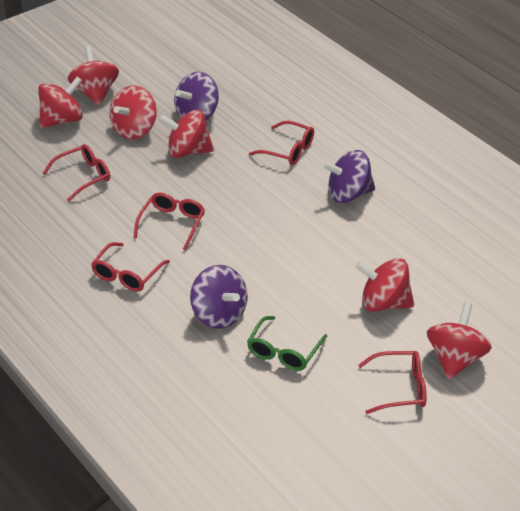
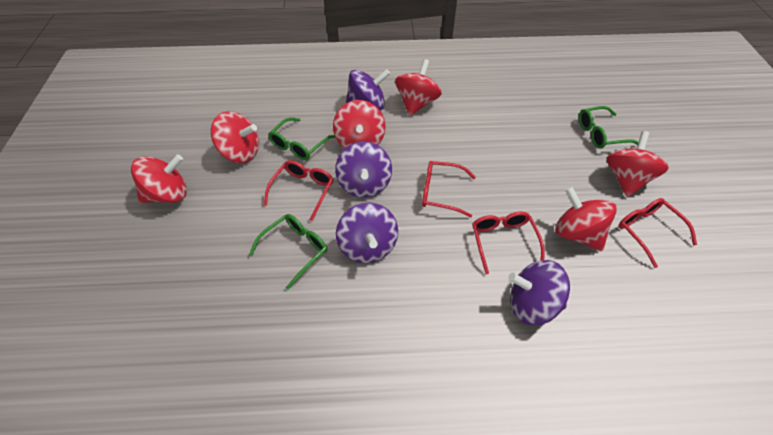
green glasses: [247,316,328,371] = 1 -> [249,214,327,290] [268,117,335,160] [579,106,638,149] = 3
purple spinning top: [174,72,219,120] [190,265,248,329] [322,150,375,203] = 3 -> [335,142,392,198] [336,203,398,263] [346,69,390,110] [508,260,570,325] = 4
red glasses: [42,144,110,202] [91,242,170,291] [134,192,205,251] [249,121,314,165] [358,351,426,414] = 5 -> [264,160,333,221] [422,161,476,218] [472,212,545,274] [619,198,697,268] = 4

